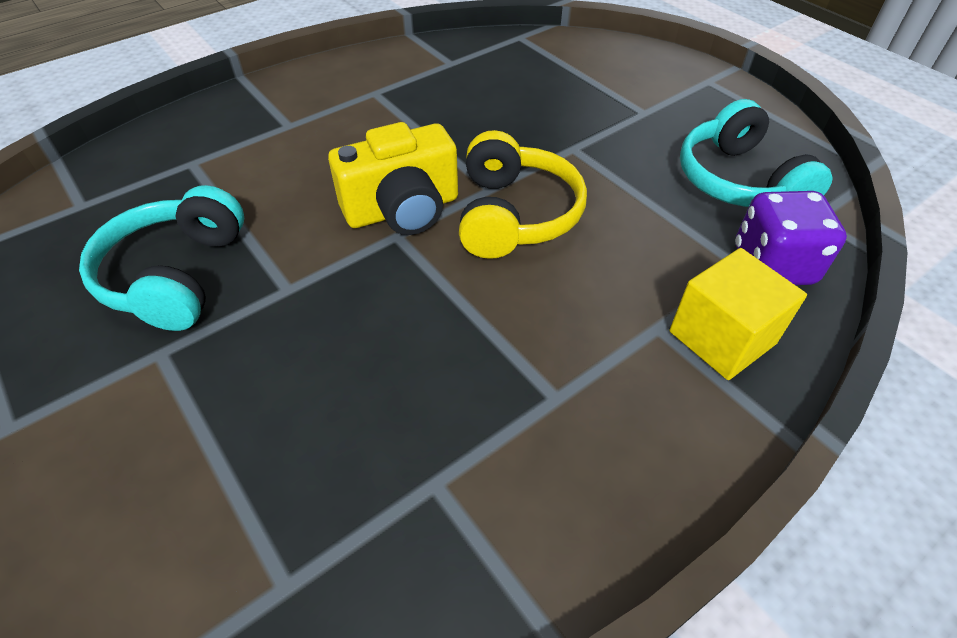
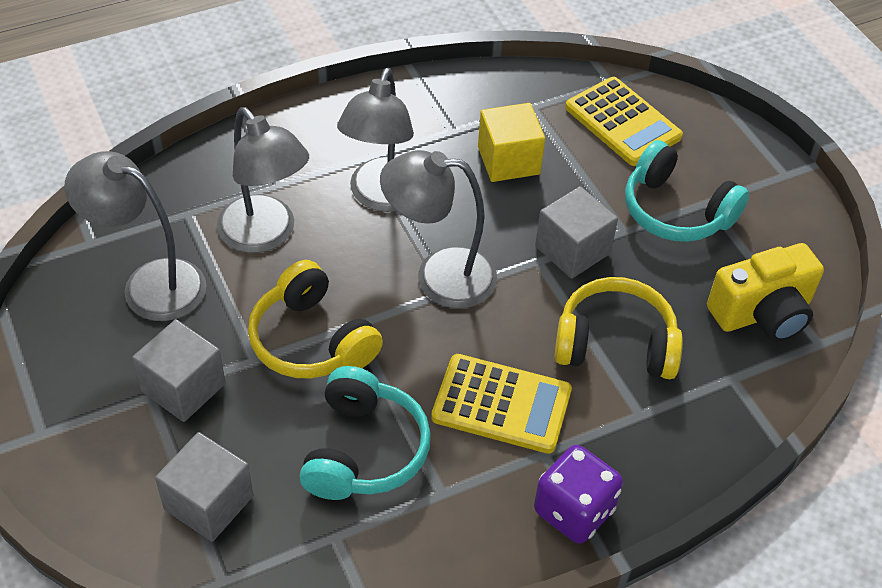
grey cube: none = 0 -> [132,319,226,422] [155,432,253,542] [535,186,618,279] = 3
grey lamp: none = 0 -> [64,151,206,321] [217,107,309,253] [337,68,414,212] [380,150,497,308] = 4
yellow calculator: none = 0 -> [431,354,572,454] [565,77,683,166] = 2
yellow headphones: [459,130,587,259] = 1 -> [248,260,383,378] [555,277,683,379] = 2

